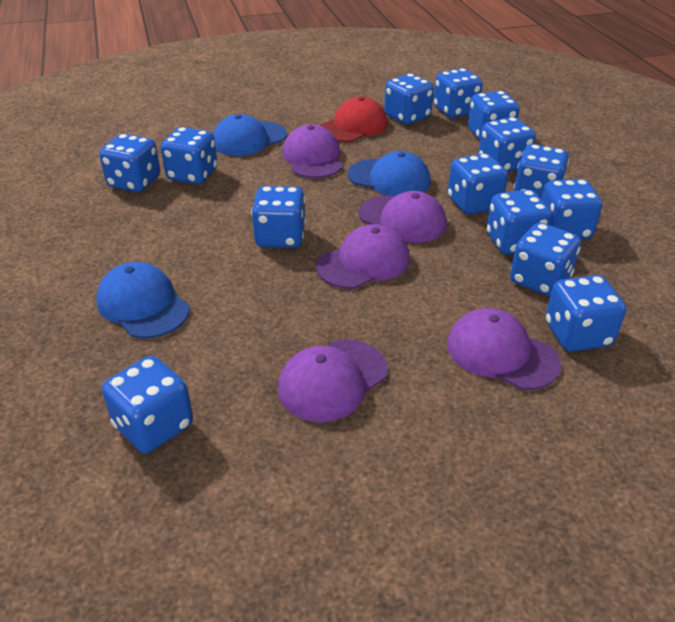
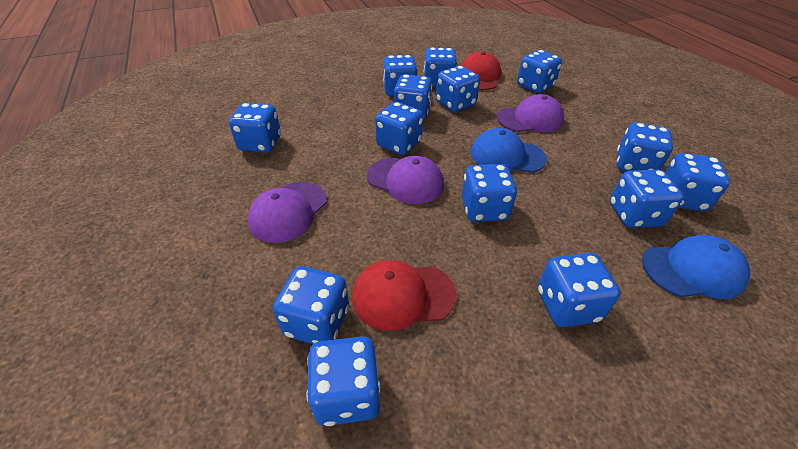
blue cap: [96,262,190,338] [213,114,287,156] [348,151,431,196] = 3 -> [471,128,547,173] [642,235,750,299] = 2
purple cap: [278,339,388,422] [282,124,343,178] [316,224,410,289] [359,191,447,243] [447,308,561,390] = 5 -> [248,182,327,243] [367,156,444,204] [497,94,564,132] = 3
red cap: [320,97,388,142] = 1 -> [352,260,456,331] [461,52,501,90] = 2

